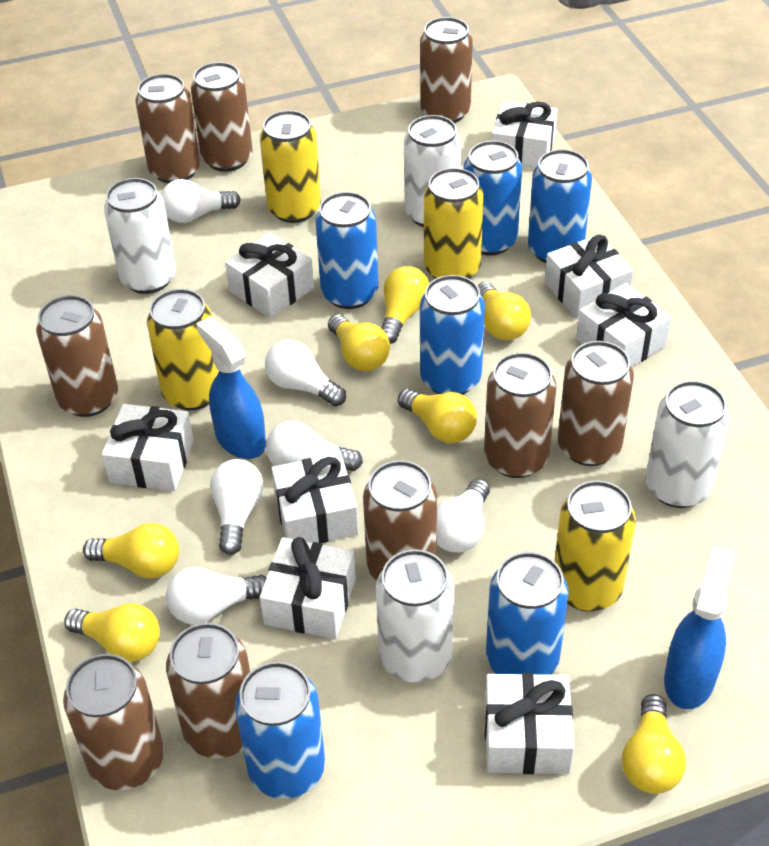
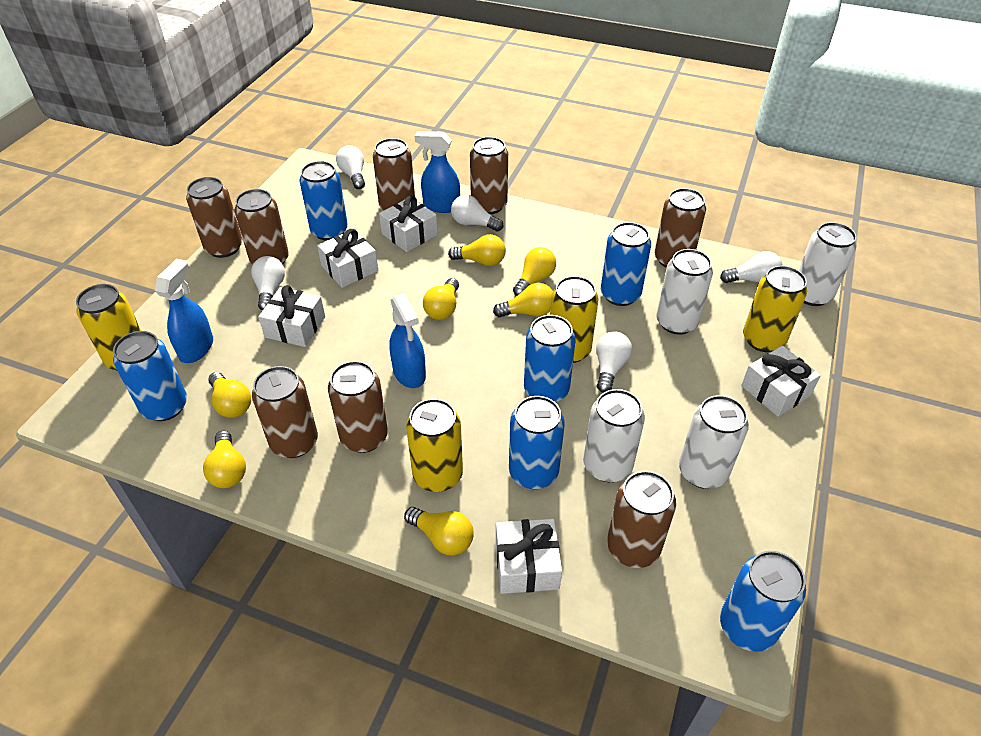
blue spray bottle: [196,317,266,459] [664,546,734,709] = 2 -> [155,259,213,363] [389,293,426,388] [415,131,460,213] = 3
brown can: [36,295,118,417] [63,654,164,790] [135,74,200,183] [166,623,250,758] [191,62,253,172] [363,460,437,581] [420,17,473,123] [484,352,557,478] [558,341,634,466] = 9 -> [186,177,242,258] [235,189,289,265] [252,366,318,458] [328,361,388,453] [373,138,415,210] [470,137,508,214] [607,471,676,568] [655,188,706,268] = 8
white gift: [102,404,194,491] [225,232,314,318] [260,537,356,639] [271,453,359,543] [485,673,574,774] [492,101,557,168] [545,235,633,319] [576,283,672,367] = 8 -> [258,285,325,347] [317,229,378,288] [379,196,438,252] [496,519,562,594] [741,346,821,417] = 5
white light bulb: [161,179,241,223] [166,567,266,625] [210,459,264,555] [265,340,346,406] [266,421,363,471] [437,478,490,552] = 6 -> [251,256,285,311] [336,145,365,189] [451,195,503,231] [596,331,632,393] [720,251,783,283] = 5

